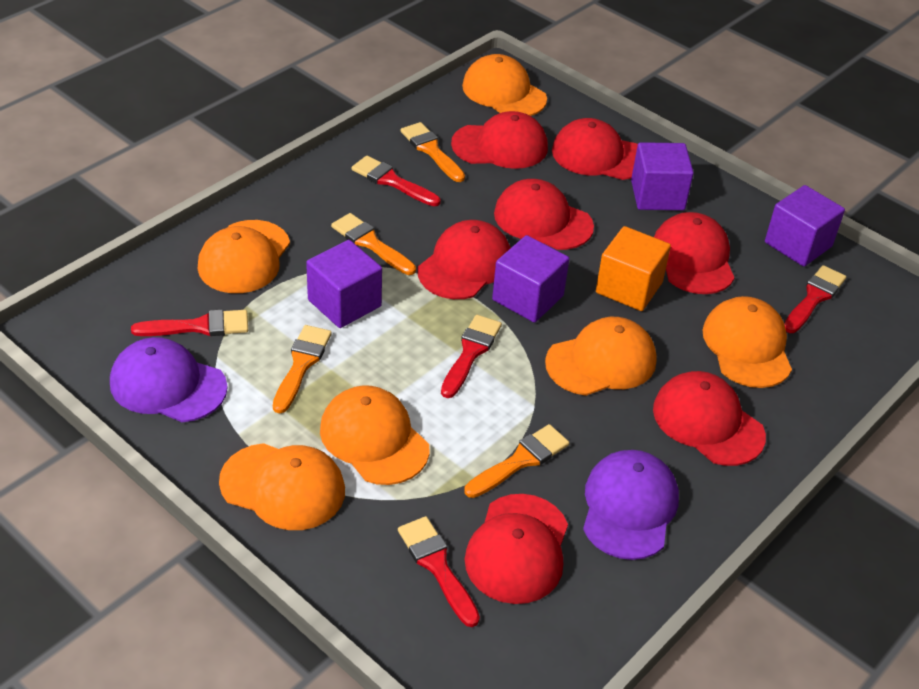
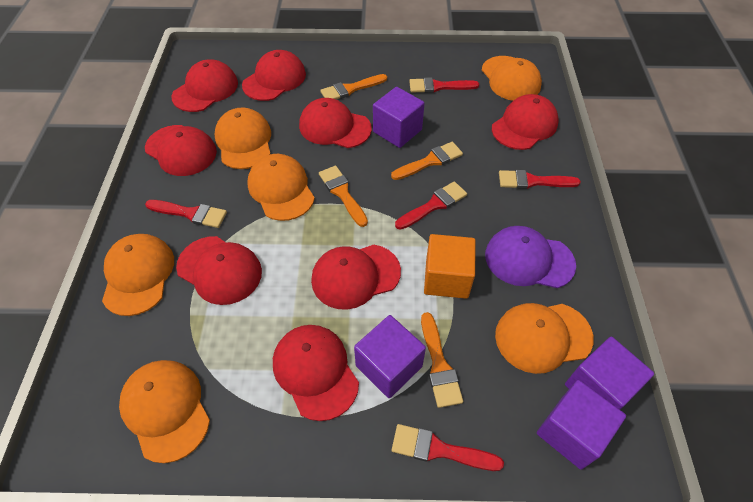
purple cap: [110,337,228,422] [583,450,679,560] = 2 -> [485,226,576,288] = 1
red cap: [418,220,511,299] [451,111,548,169] [464,494,568,604] [494,179,594,250] [552,118,638,180] [653,371,766,466] [654,212,735,294] = 7 -> [145,125,217,176] [172,59,238,112] [176,236,262,305] [242,50,306,101] [273,325,359,421] [299,98,372,148] [311,244,401,310] [492,94,559,150] = 8

